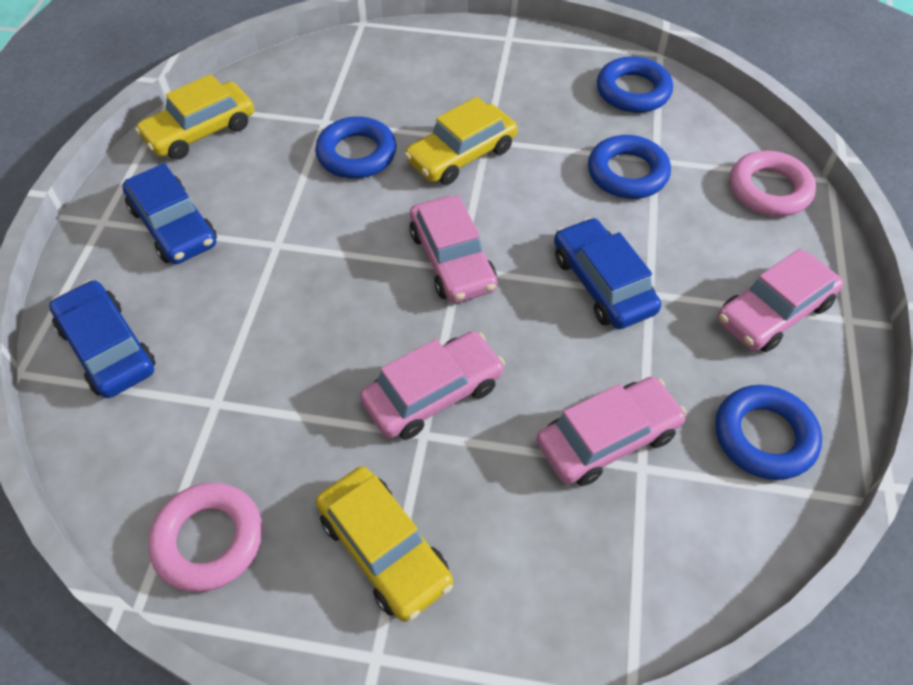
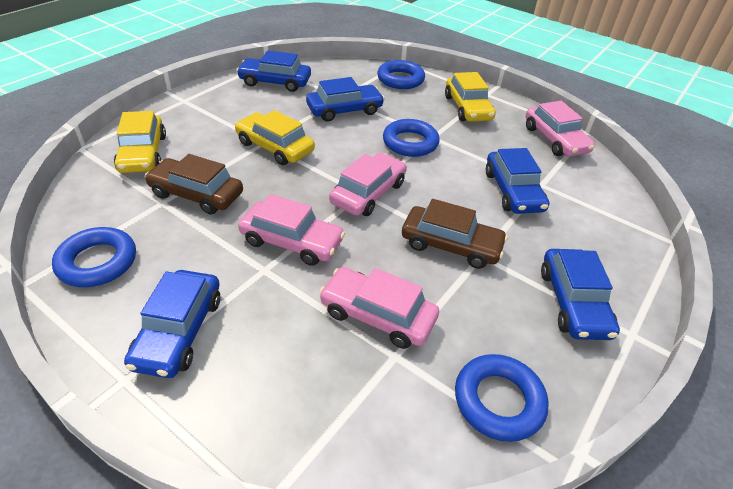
blue car: [49,280,156,398] [122,163,217,264] [554,217,661,329] = 3 -> [124,270,220,378] [236,50,311,92] [306,77,385,122] [486,148,549,214] [541,249,620,340] = 5
brown car: none = 0 -> [145,154,243,215] [402,199,508,269] = 2
pink ring: [148,483,262,592] [730,151,816,216] = 2 -> none = 0

